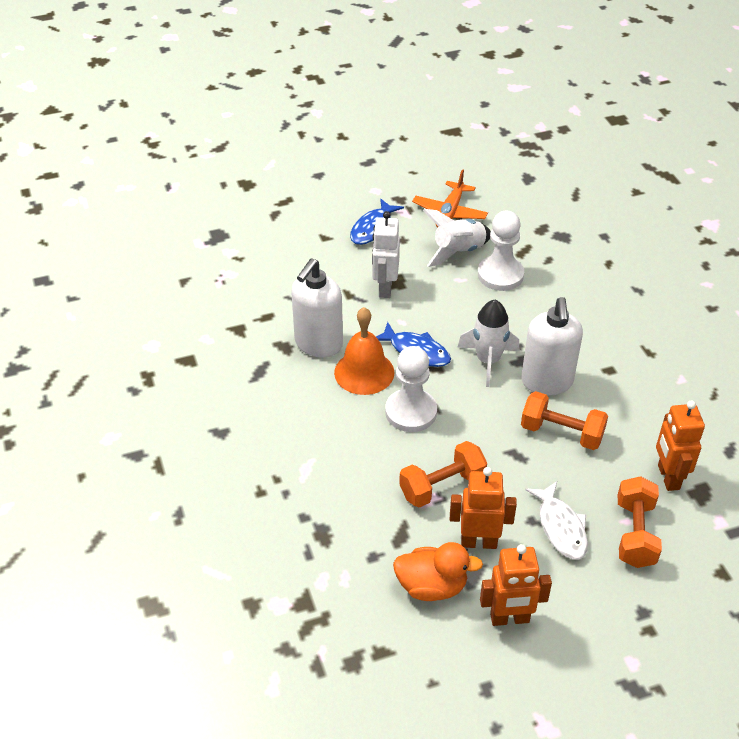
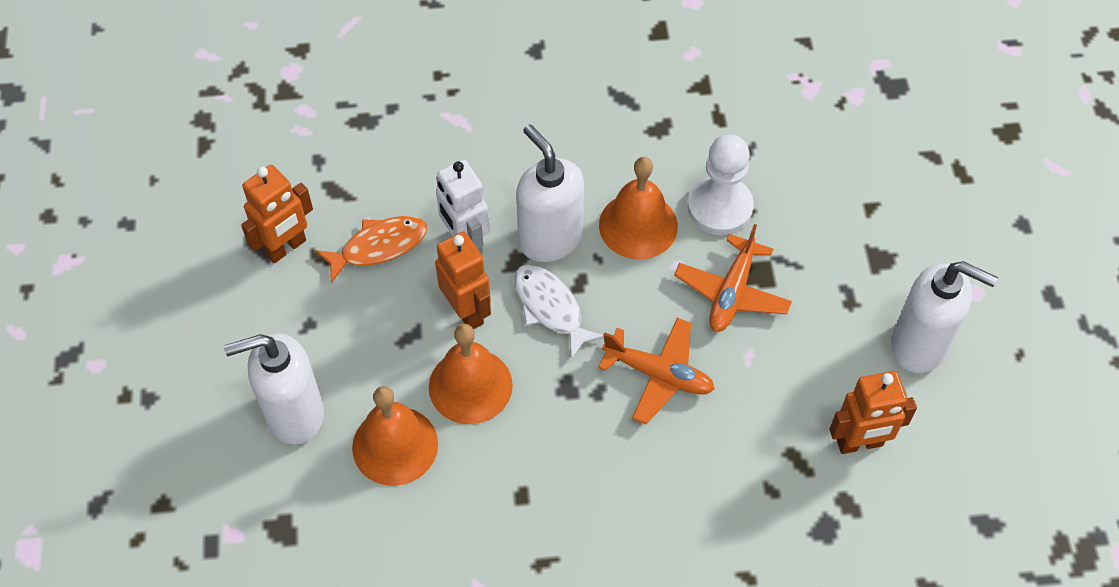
blue fish: [350,199,404,245] [376,322,451,367] = 2 -> none = 0
orange bell: [334,307,394,395] = 1 -> [352,386,438,486] [429,324,513,424] [599,157,678,259] = 3
orange duck: [393,542,483,601] = 1 -> none = 0
orange dumbbell: [399,441,487,508] [521,391,608,450] [618,476,662,568] = 3 -> none = 0
orange fish: none = 0 -> [315,216,427,283] = 1
orange plane: [412,169,488,227] = 1 -> [598,318,715,424] [674,224,792,332] = 2
white pawn: [385,346,437,432] [478,211,524,291] = 2 -> [687,135,754,235] = 1
white rocket: [423,209,491,267] [458,300,519,387] = 2 -> none = 0
white soap dispenser: [291,258,343,357] [521,297,583,395] = 2 -> [224,333,324,445] [516,124,584,262] [891,261,998,373] = 3

